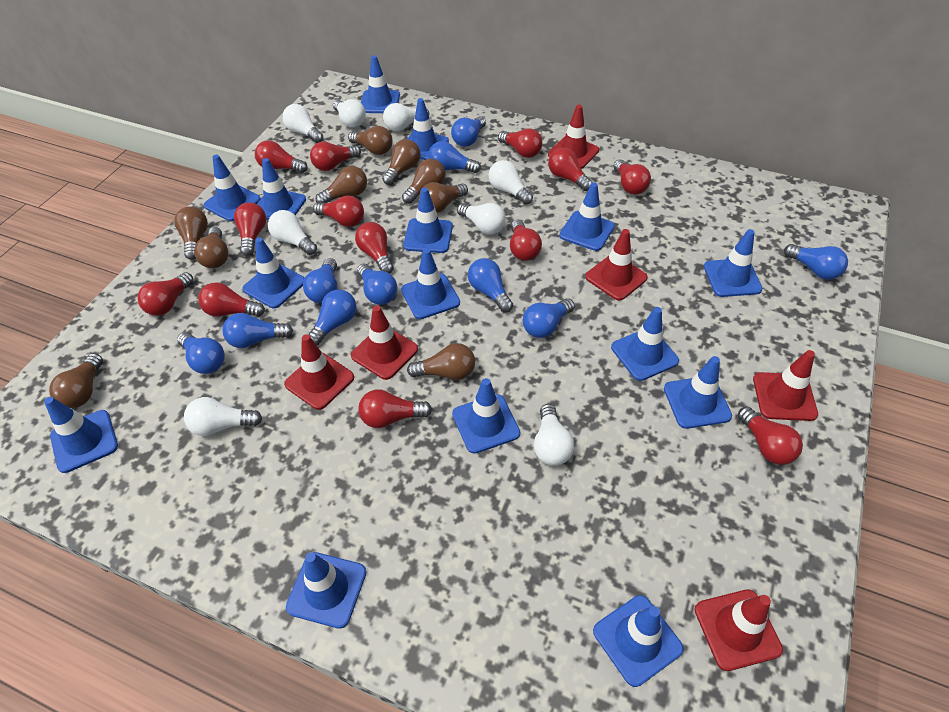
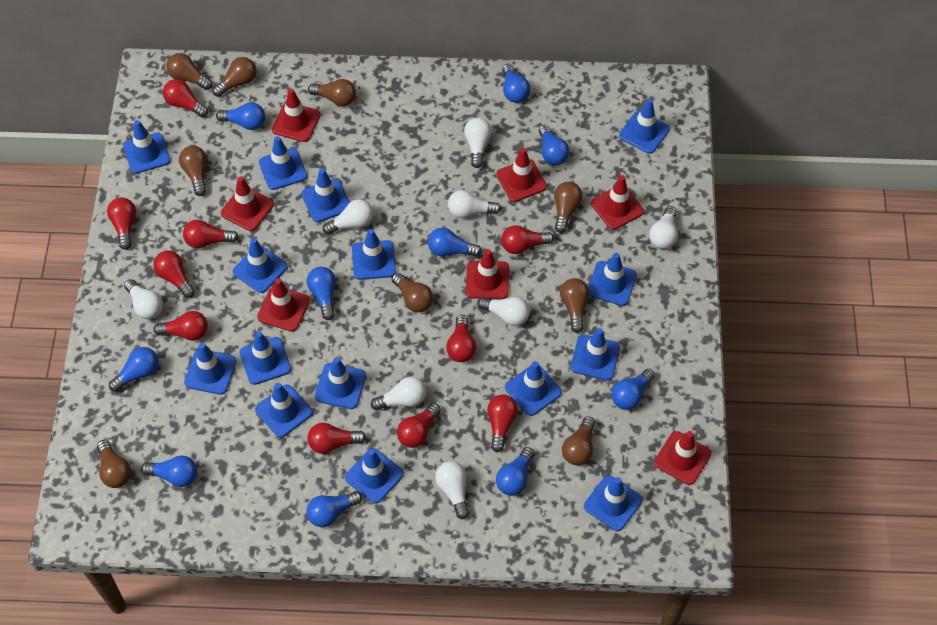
red light bulb: [137,272,194,316] [198,282,265,317] [234,202,266,256] [255,140,308,173] [310,141,361,171] [313,196,364,227] [355,222,394,273] [358,389,432,428] [498,128,542,158] [510,220,542,261] [548,148,593,191] [614,160,651,195] [738,406,803,465] = 13 -> [107,197,136,250] [153,251,195,298] [153,311,208,341] [163,79,208,118] [183,220,238,248] [307,423,366,454] [397,403,441,448] [446,315,476,362] [487,395,518,452] [501,225,554,254] = 10
red traffic cone: [284,334,354,410] [351,305,418,380] [548,105,599,169] [585,229,648,301] [695,590,783,671] [753,350,818,421] = 6 -> [221,177,274,231] [257,278,310,332] [272,89,320,142] [466,249,509,299] [496,148,547,202] [591,175,644,230] [654,431,711,485] = 7

